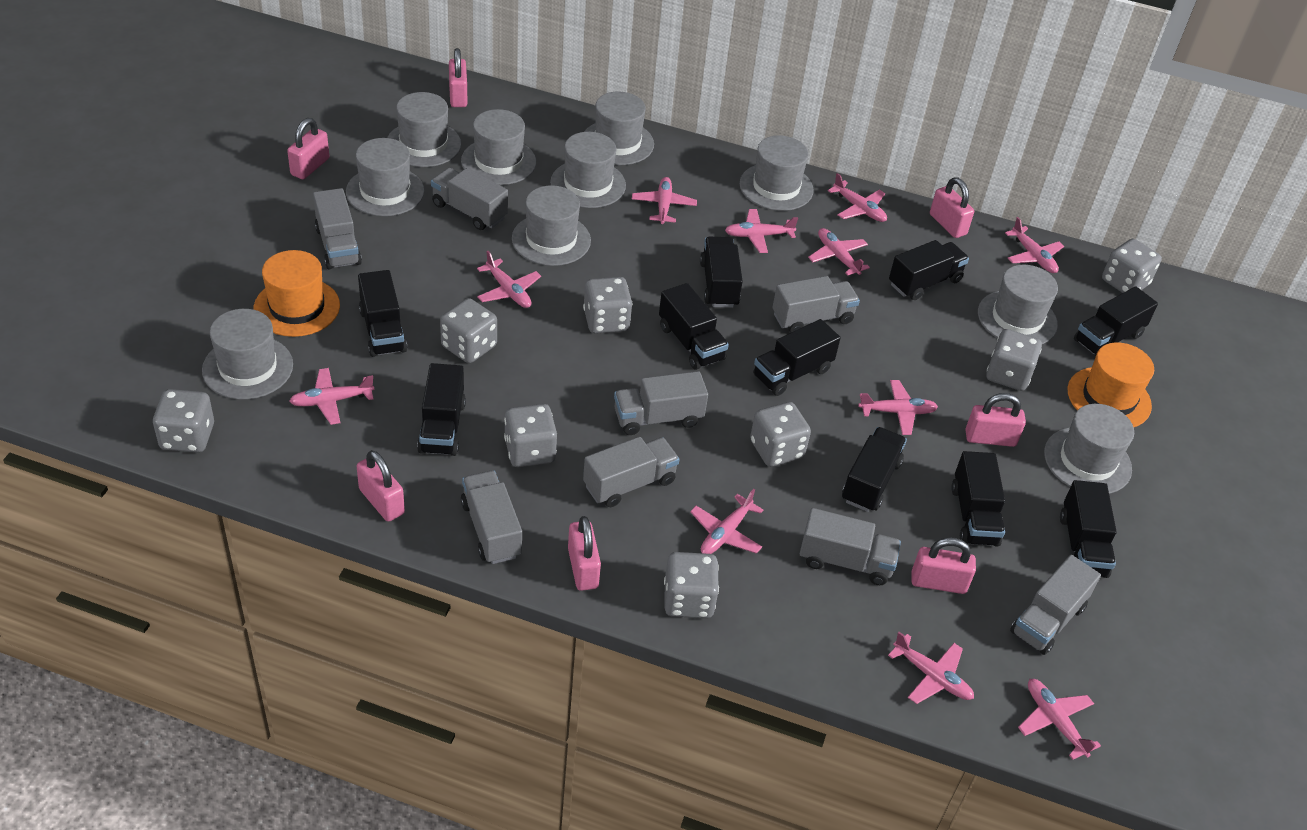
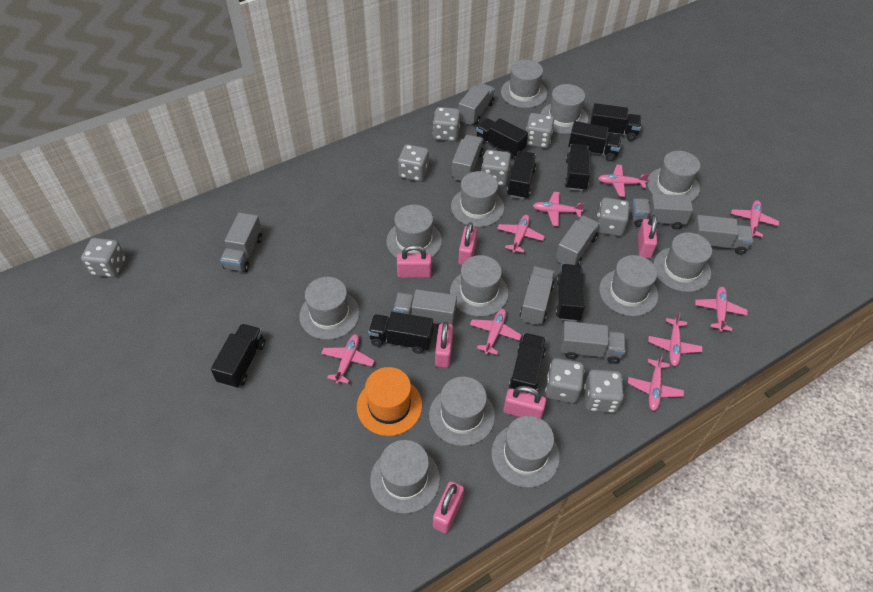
black truck: [358,270,407,357] [417,363,466,456] [659,283,729,370] [700,237,743,308] [753,319,841,396] [842,427,907,512] [889,240,969,300] [951,451,1005,546] [1060,480,1117,578] [1074,286,1158,356] = 10 -> [211,324,265,388] [368,312,433,354] [476,118,528,158] [507,151,536,199] [509,333,546,390] [556,264,585,322] [565,144,590,191] [568,121,622,161] [590,103,642,141] = 9
grey hat: [202,309,293,399] [346,138,425,216] [387,92,461,167] [461,109,536,185] [512,185,591,266] [550,132,626,208] [584,92,654,165] [740,135,814,211] [978,265,1058,344] [1044,404,1134,494] = 10 -> [299,277,360,340] [370,440,440,514] [386,205,442,258] [429,377,495,446] [450,255,509,317] [451,171,504,227] [491,416,560,488] [501,60,547,108] [540,84,588,134] [599,255,658,316] [647,151,700,202] [653,232,712,292] = 12
grey truck: [313,188,362,269] [431,168,508,230] [461,471,522,564] [583,437,680,507] [614,371,708,435] [772,276,860,333] [799,508,901,585] [1010,555,1101,655] = 8 -> [220,212,262,272] [393,289,457,328] [451,135,483,181] [458,83,495,125] [520,266,554,325] [556,216,600,265] [561,321,626,364] [632,194,693,229] [692,215,753,255] = 9
orange hat: [253,250,340,337] [1067,342,1154,427] = 2 -> [357,367,422,436] = 1
pink padlock: [287,118,329,179] [357,450,405,522] [449,48,467,107] [568,516,601,591] [911,538,976,594] [930,177,974,238] [965,393,1026,447] = 7 -> [397,245,432,278] [433,481,464,533] [435,322,453,368] [458,222,478,265] [503,386,546,419] [638,215,657,258] = 6
pink plane: [290,368,375,425] [477,251,541,308] [632,177,697,224] [690,489,763,554] [725,209,798,253] [808,228,870,276] [828,173,887,222] [858,380,938,435] [888,632,974,704] [1005,217,1064,273] [1018,679,1101,760] = 11 -> [321,334,374,384] [470,309,522,355] [497,215,545,253] [533,192,585,226] [598,165,649,197] [628,354,684,411] [648,312,702,366] [695,287,748,332] [731,200,779,237] = 9

